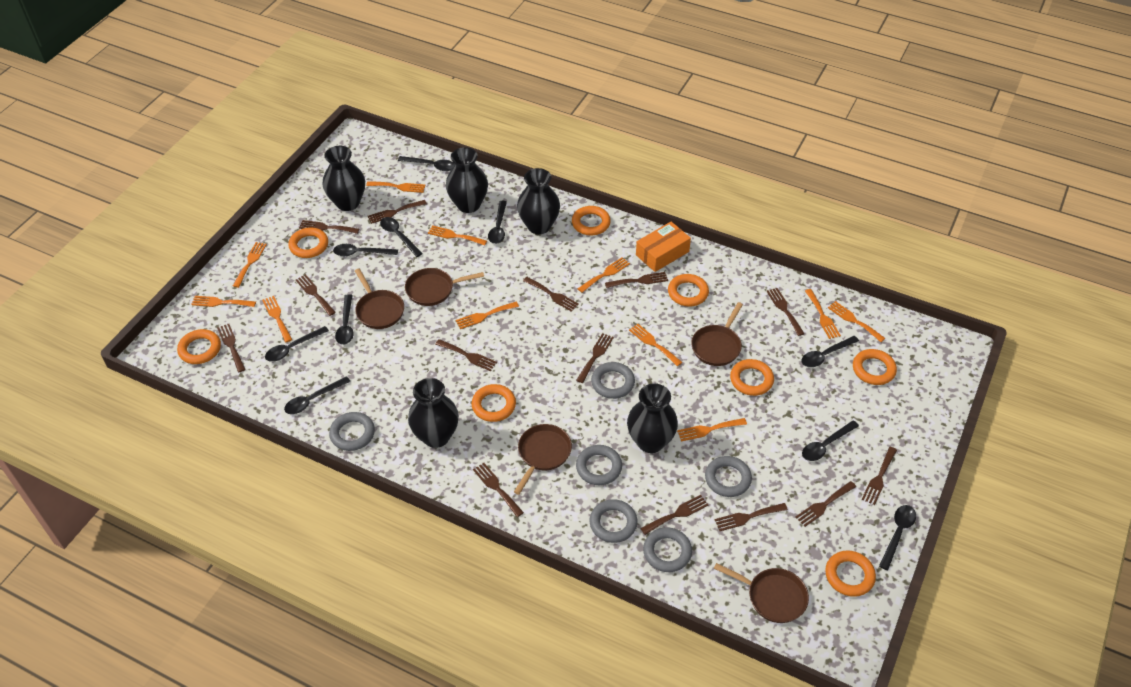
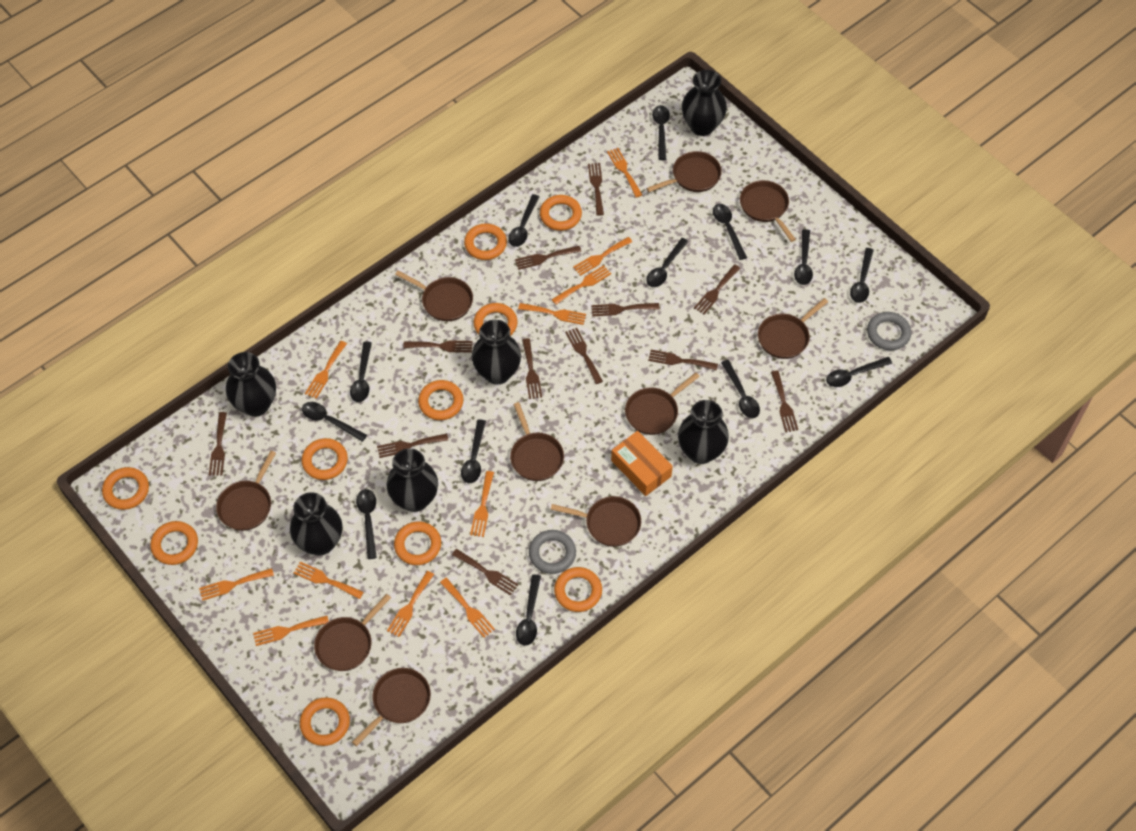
black spoon: [265,326,329,362] [284,376,351,414] [333,244,398,256] [335,294,354,345] [380,217,423,257] [398,156,455,171] [488,201,507,244] [801,336,859,367] [802,420,859,461] [879,505,916,570] = 10 -> [302,402,367,442] [350,341,372,402] [356,489,377,559] [461,419,486,483] [508,194,540,247] [516,574,541,646] [646,238,688,287] [652,105,670,160] [713,204,747,260] [721,360,760,418] [794,229,813,285] [826,357,892,387] [850,248,874,303] = 13
black vase: [323,146,365,211] [408,378,459,448] [446,147,488,213] [517,168,560,234] [627,383,678,453] = 5 -> [226,352,276,417] [290,492,342,556] [387,448,438,512] [472,320,521,384] [678,400,729,464] [682,70,727,136] = 6
brown fork: [217,324,246,372] [296,274,336,316] [299,220,359,234] [368,200,427,224] [435,339,497,371] [473,463,524,517] [523,277,579,312] [576,333,614,383] [605,272,668,288] [640,495,708,535] [715,503,788,531] [766,288,805,336] [795,481,856,527] [862,447,897,505] = 14 -> [209,412,227,476] [377,434,448,458] [404,340,473,353] [452,549,518,595] [515,246,581,270] [522,338,542,399] [565,328,603,384] [588,163,604,216] [591,303,659,317] [648,350,718,371] [694,264,740,314] [771,370,798,432] = 12
brown pan: [355,269,404,329] [405,268,484,306] [514,424,572,495] [691,302,743,366] [714,563,809,623] = 5 -> [216,451,276,531] [314,594,391,671] [352,668,431,747] [395,271,473,321] [510,402,564,481] [551,496,641,547] [625,372,700,435] [646,151,722,192] [740,180,796,242] [758,298,828,359] = 10
grey ring: [329,412,375,451] [576,445,622,485] [589,499,638,543] [591,362,635,399] [643,527,692,572] [705,456,752,497] = 6 -> [529,530,576,574] [867,312,911,350] = 2
orange ring: [177,329,221,364] [289,228,328,258] [471,384,516,422] [572,206,611,235] [668,274,709,307] [730,359,774,396] [825,550,876,597] [853,349,897,385] = 8 -> [102,467,149,510] [150,521,198,565] [300,697,350,746] [302,438,348,480] [394,522,441,565] [418,380,463,420] [464,223,507,260] [474,303,517,336] [540,195,582,231] [554,567,602,612] = 10

